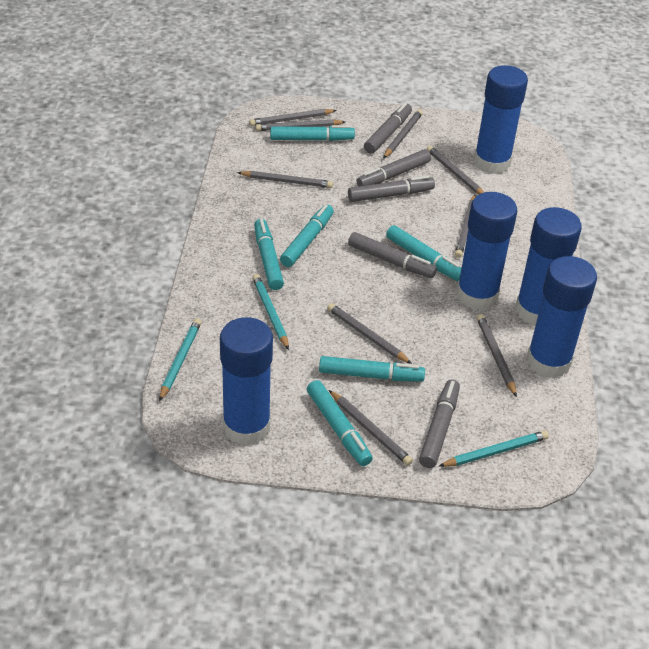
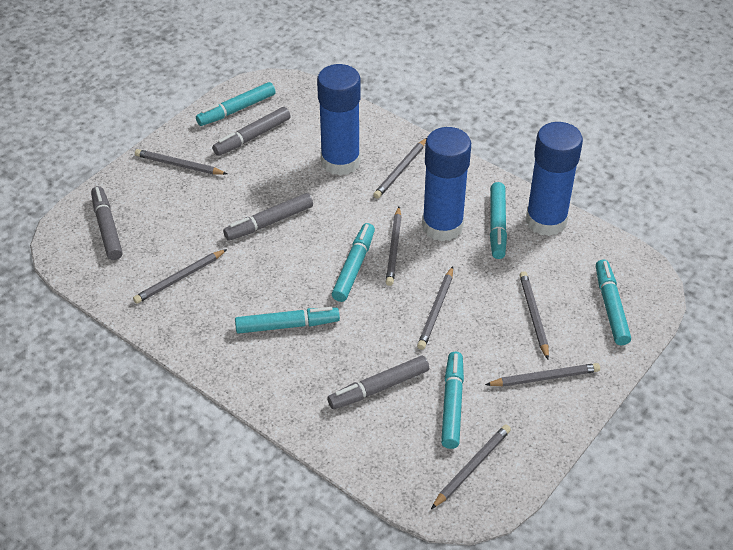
blue glue stick: [220,317,273,445] [456,192,517,310] [474,65,528,174] [515,207,582,325] [527,256,597,378] = 5 -> [317,64,361,176] [422,127,471,241] [526,122,583,236] = 3
grey marker: [348,176,435,202] [348,232,437,278] [356,149,431,187] [364,103,412,153] [419,380,460,468] = 5 -> [91,186,123,260] [212,107,291,156] [223,193,313,241] [327,355,429,409] = 4
grey pencil: [237,171,333,188] [249,109,337,126] [255,119,345,131] [327,303,412,364] [329,390,413,465] [384,110,423,158] [427,146,484,194] [455,194,476,258] [477,314,517,397] = 9 -> [133,249,227,304] [135,149,227,175] [373,138,427,199] [386,207,402,286] [417,266,453,350] [431,425,511,509] [485,363,600,387] [519,271,549,359] = 8
turquoise pencil: [159,318,202,401] [252,274,289,350] [439,430,549,467] = 3 -> none = 0

